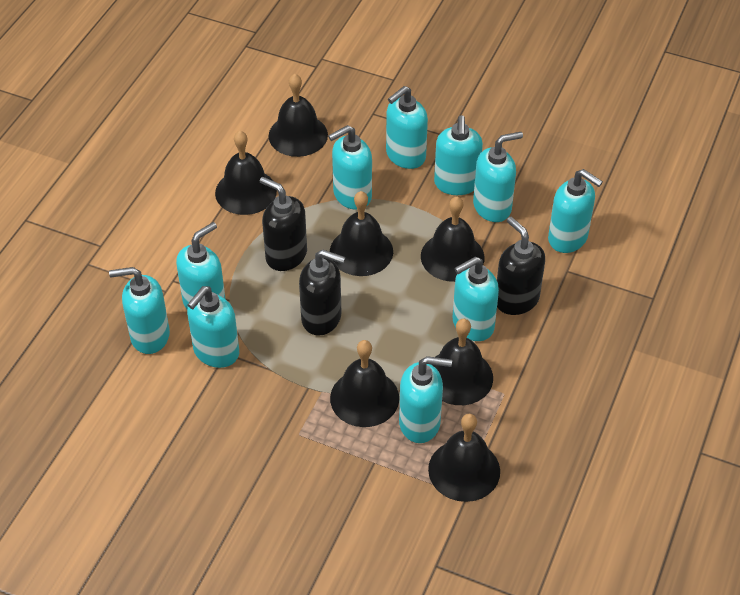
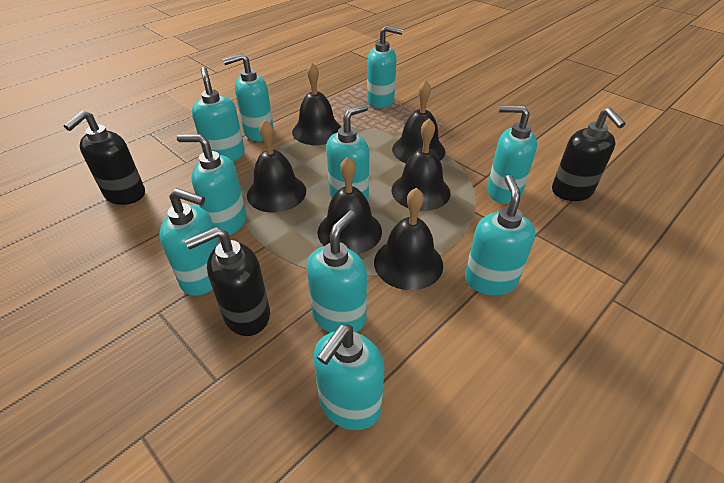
black bell: [215,131,277,215] [268,74,328,157] [330,191,393,276] [330,340,399,427] [421,197,485,282] [428,414,500,502] [431,318,493,405] = 7 -> [247,120,306,212] [292,63,341,145] [317,157,382,254] [374,187,443,290] [392,80,445,163] [392,118,451,211] = 6

